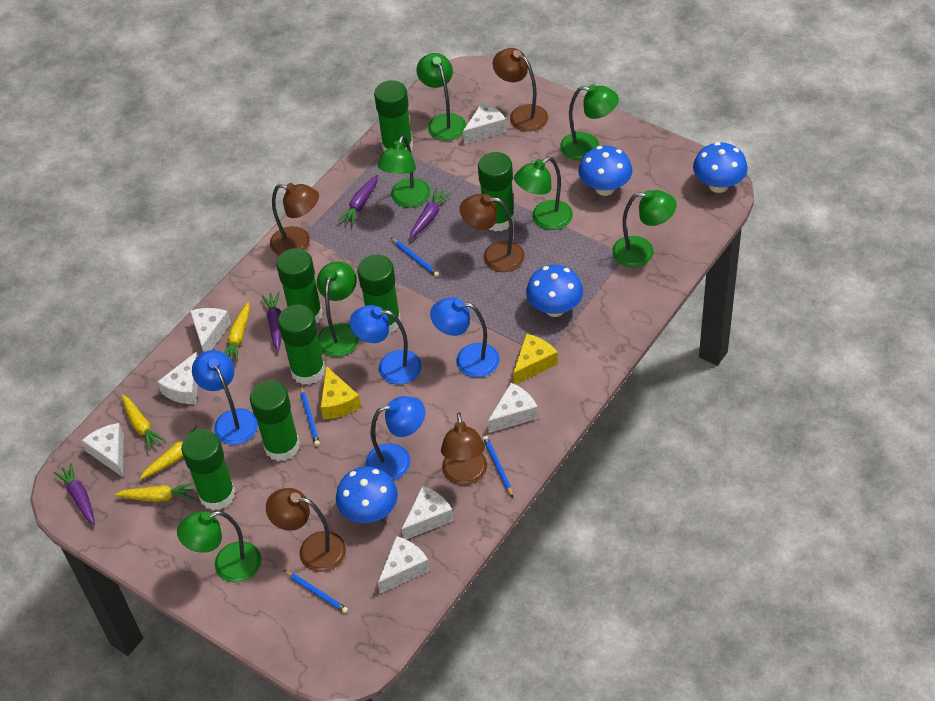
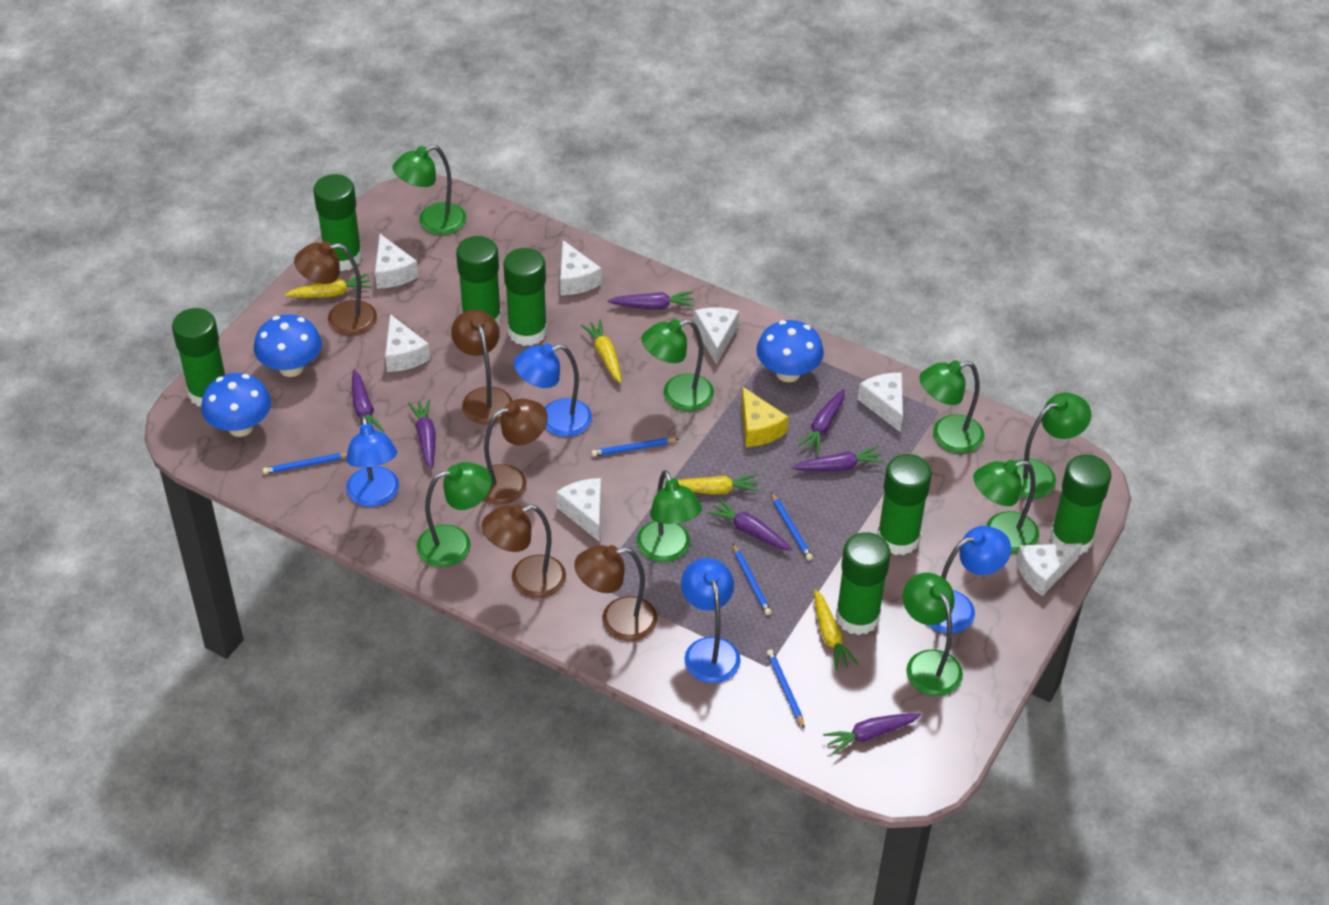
blue mushroom: [336,466,398,523] [526,265,583,317] [578,146,632,196] [693,142,748,193] = 4 -> [201,373,271,437] [254,314,322,377] [756,320,824,382] = 3
blue pencil: [284,570,348,613] [300,386,320,446] [391,238,439,277] [483,435,513,497] = 4 -> [263,453,347,474] [591,438,679,456] [733,544,772,615] [767,649,805,729] [771,492,813,560] = 5
green lamp: [177,511,261,582] [317,261,359,357] [378,135,430,207] [416,53,466,141] [514,157,573,230] [560,84,619,160] [612,190,677,267] = 7 -> [392,145,466,235] [417,462,492,567] [637,470,702,562] [641,319,714,411] [903,573,963,696] [919,360,984,453] [973,460,1039,553] [1015,393,1091,499] = 8
purple carrot: [54,463,95,525] [262,292,281,351] [337,175,378,226] [410,188,451,240] = 4 -> [352,370,384,432] [408,399,436,469] [608,291,695,310] [707,498,792,550] [792,446,884,471] [798,389,845,454] [823,713,921,755] = 7
yellow cheese: [321,366,361,419] [513,334,558,385] = 2 -> [741,387,788,447] = 1

